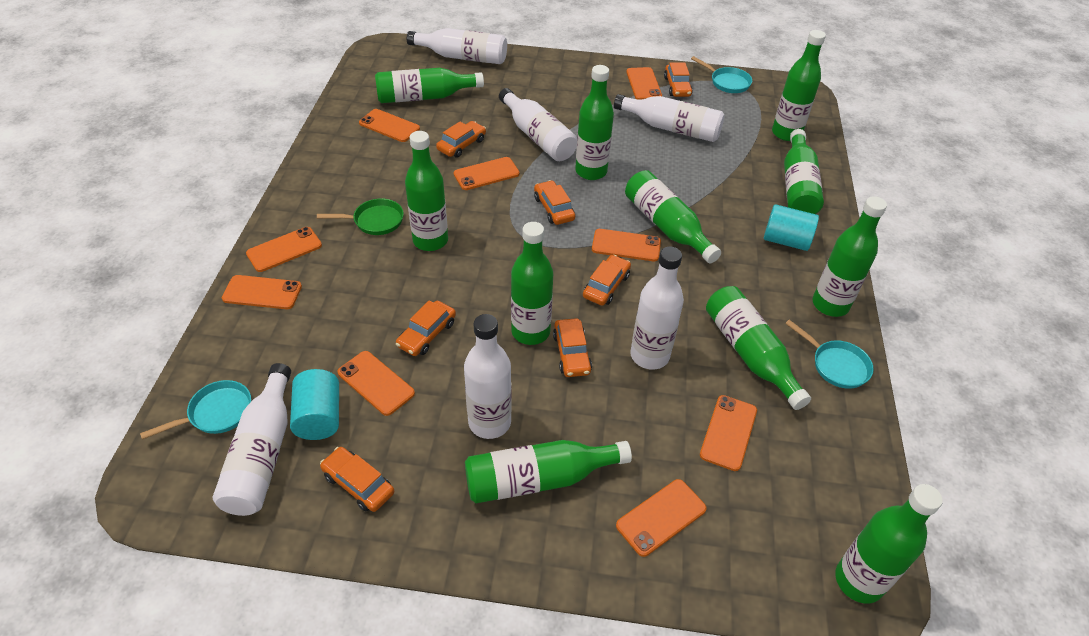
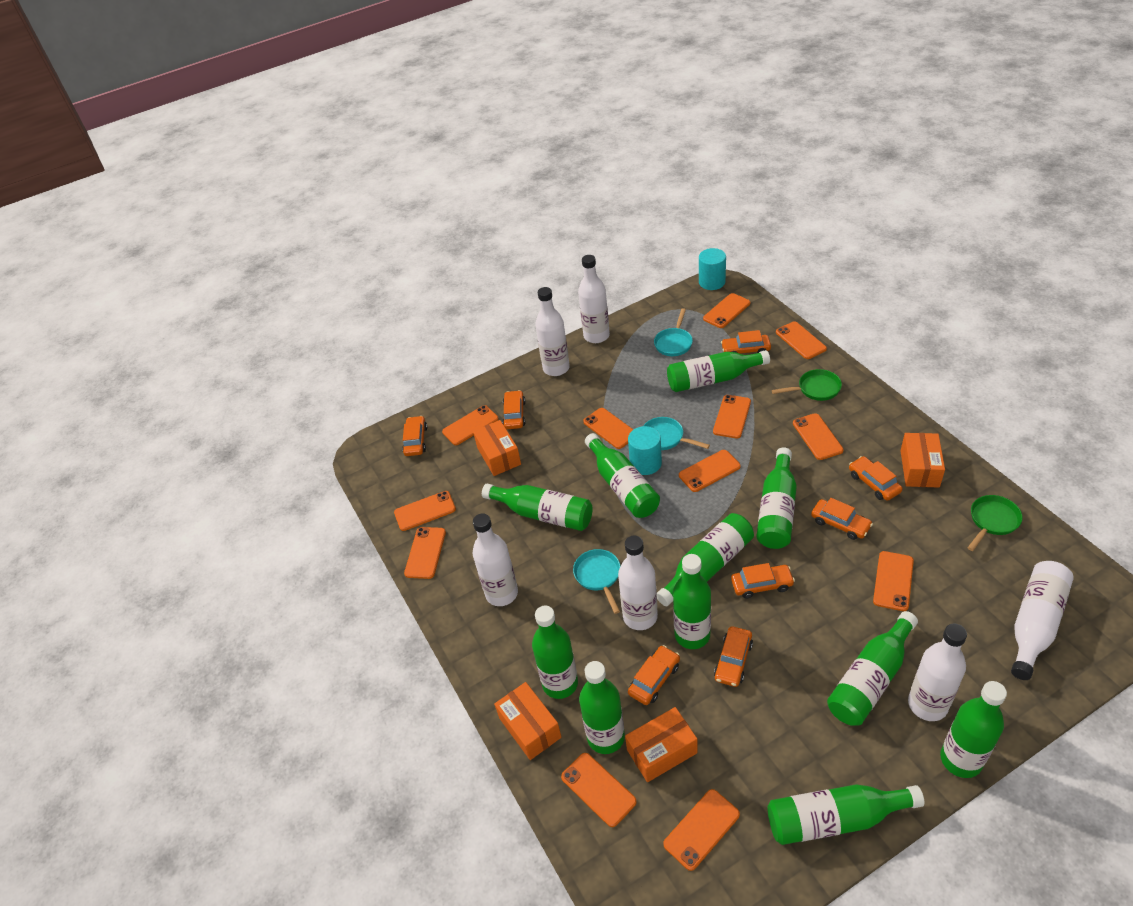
green pan: [317,199,404,235] = 1 -> [772,369,842,401] [968,495,1023,551] = 2
orange box: none = 0 -> [473,420,521,476] [494,682,561,760] [625,707,697,782] [901,433,945,488] = 4
orange car: [320,447,394,512] [396,300,456,356] [436,121,486,158] [534,180,575,225] [553,318,592,377] [583,255,631,306] [664,62,693,97] = 7 -> [402,416,427,456] [502,390,525,429] [628,645,680,705] [714,626,753,687] [721,330,771,354] [731,563,795,598] [811,498,873,540] [849,456,903,501] = 8
orange phone: [222,275,302,309] [246,227,322,272] [338,351,415,416] [359,109,420,142] [454,157,520,190] [592,229,661,261] [616,479,707,557] [626,67,662,100] [700,395,757,471] = 9 -> [394,491,456,531] [404,527,446,579] [442,405,499,445] [561,753,637,827] [583,408,633,449] [663,789,740,871] [679,450,741,492] [703,293,750,328] [713,395,751,439] [776,321,827,359] [793,413,844,460] [873,551,914,611] = 12

